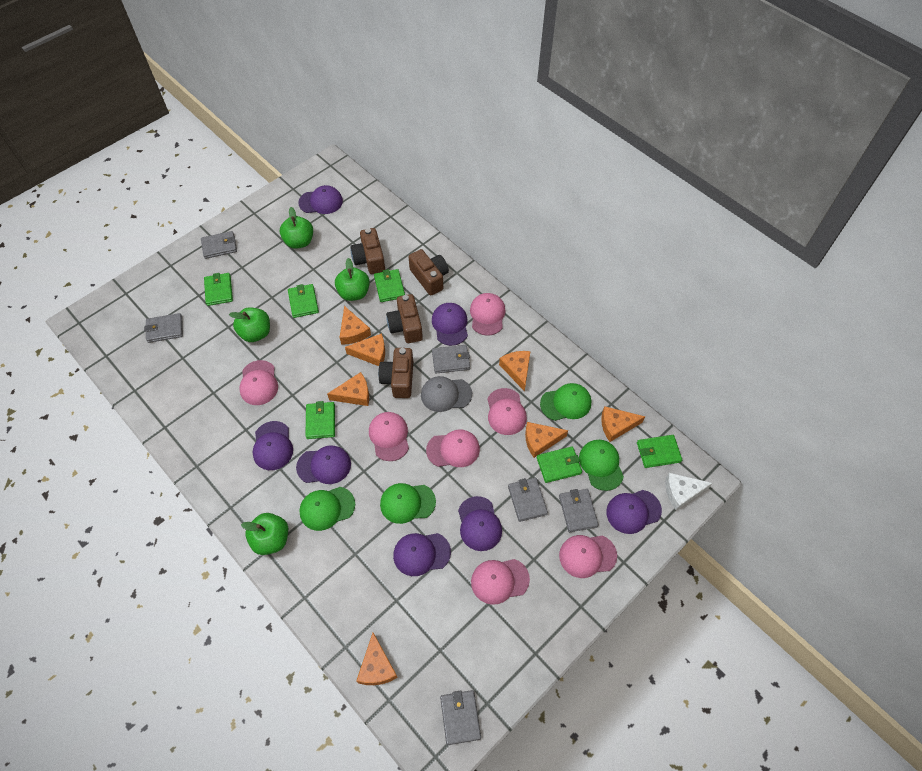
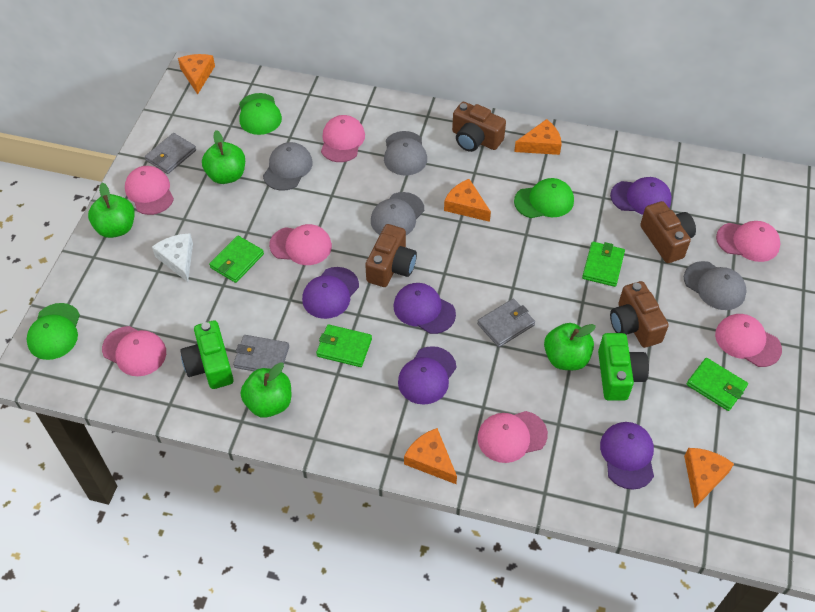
green camera: none = 0 -> [180,320,234,389] [598,333,649,401] = 2
green cap: [299,487,355,531] [380,483,436,524] [540,383,591,421] [579,440,624,491] = 4 -> [27,303,80,360] [239,93,282,135] [514,178,574,218] = 3
green wallet: [204,273,233,306] [288,284,319,318] [305,401,335,439] [374,269,405,302] [537,446,582,483] [637,435,682,468] = 6 -> [209,236,264,283] [316,324,372,367] [582,242,625,287] [687,358,748,411] = 4
grey cap: [421,376,472,412] = 1 -> [263,142,313,191] [371,192,424,235] [384,131,427,175] [684,261,747,310] = 4
grey wallet: [144,313,183,343] [201,231,237,259] [432,345,470,374] [440,690,481,745] [508,478,548,522] [559,489,599,532] = 6 -> [145,133,196,174] [233,335,289,371] [477,298,535,347] = 3
orange cheese: [327,372,369,406] [339,306,371,344] [345,333,385,366] [356,633,398,685] [499,351,531,392] [525,422,568,458] [601,406,645,442] = 7 -> [178,54,215,94] [404,428,457,484] [444,179,491,222] [514,119,562,155] [684,448,734,508] = 5
purple cap: [253,421,293,470] [296,446,351,484] [298,185,343,214] [393,533,451,576] [432,303,468,346] [458,496,502,551] [606,490,662,534] = 7 -> [302,267,359,319] [394,283,456,334] [398,346,456,405] [600,422,654,490] [610,177,672,215] = 5

